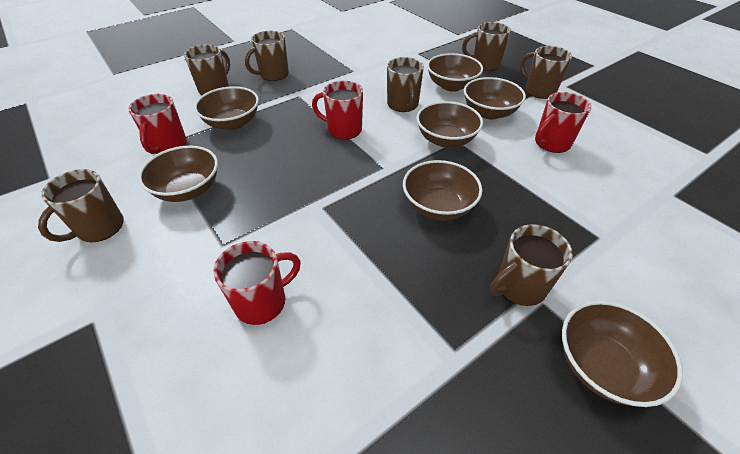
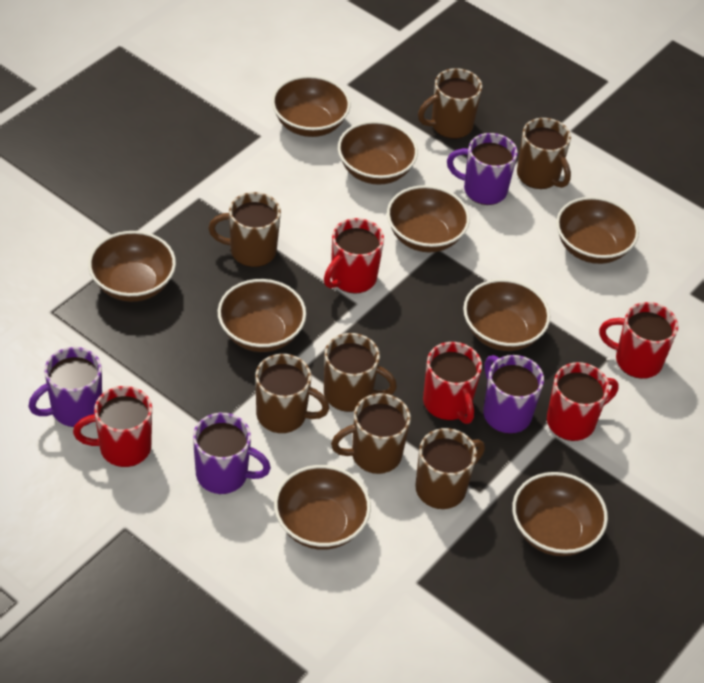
brown bowl: [138,145,218,202] [194,86,259,130] [403,160,482,220] [416,101,483,148] [427,53,483,92] [464,77,526,119] [562,301,683,407] = 7 -> [88,231,176,302] [218,279,306,352] [272,75,351,137] [274,465,371,550] [338,121,418,185] [387,185,470,252] [463,279,550,351] [512,472,608,556] [556,197,639,264] = 9
purple mug: none = 0 -> [28,347,102,427] [193,413,271,494] [447,133,518,205] [483,355,544,434] = 4
red mug: [128,94,187,154] [213,241,301,325] [312,81,363,140] [535,92,591,153] = 4 -> [73,386,152,467] [324,218,384,294] [423,342,482,424] [547,362,619,441] [599,302,678,379] = 5

